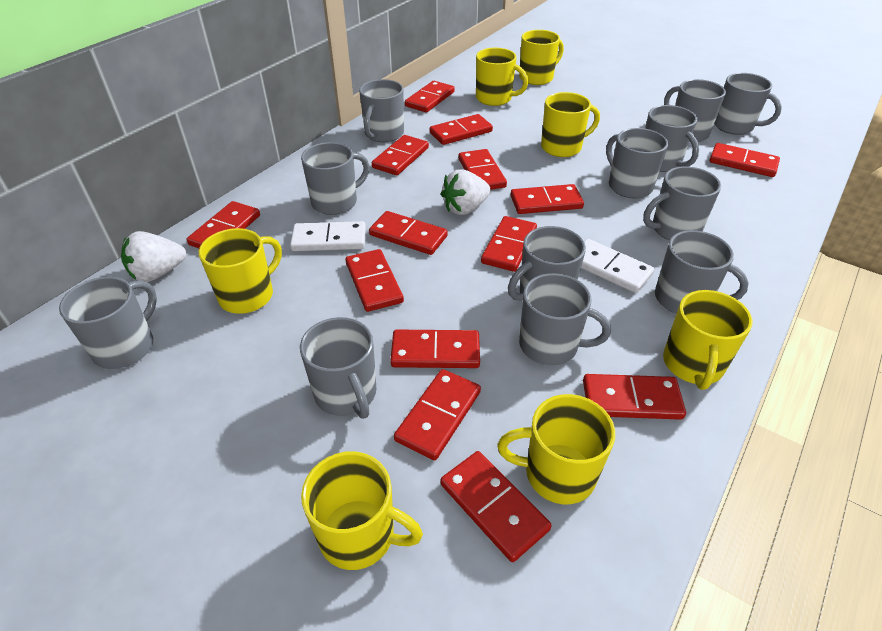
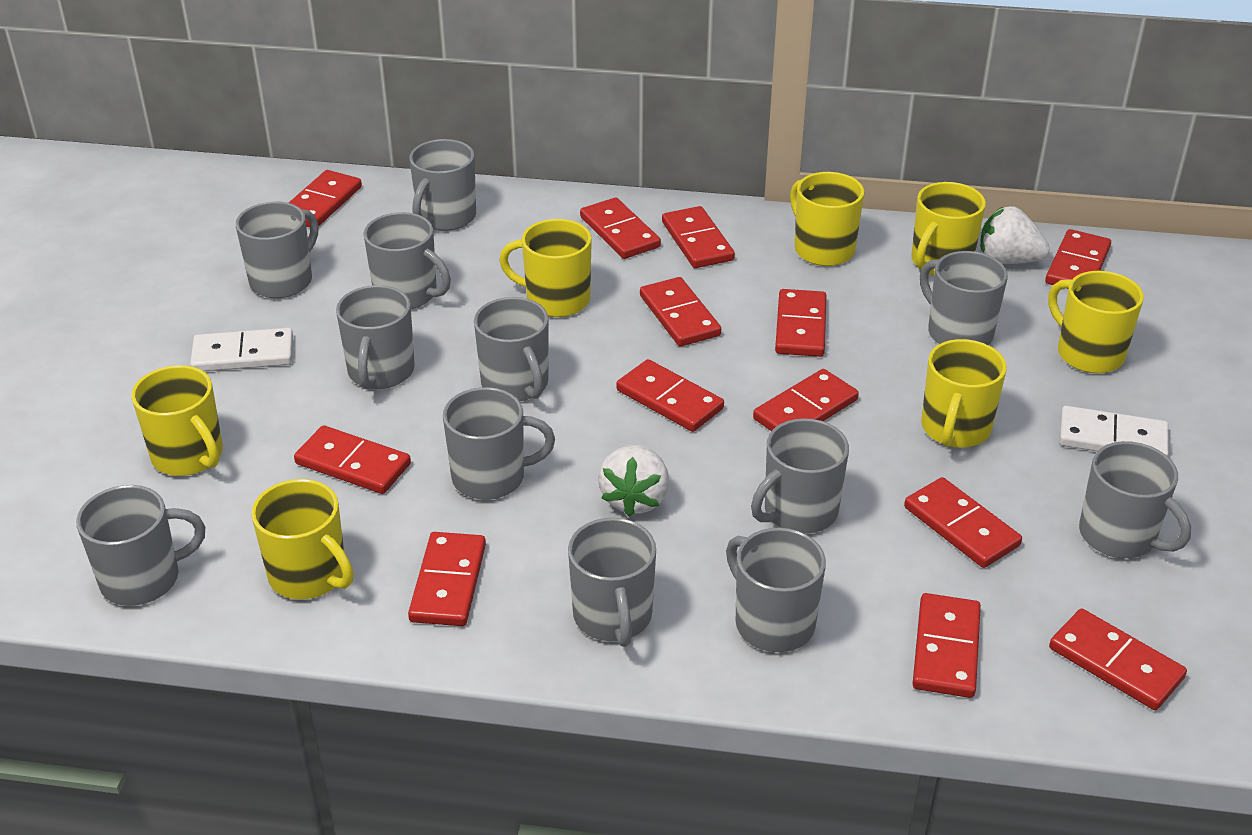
red domino: [187,201,260,248] [345,249,404,312] [369,211,448,255] [372,135,429,175] [390,330,480,368] [394,369,481,461] [405,81,455,112] [430,114,493,145] [440,451,552,562] [459,149,507,190] [481,216,537,272] [511,184,584,214] [583,374,686,420] [710,143,780,177] = 14 -> [289,170,362,227] [294,425,411,494] [408,532,486,626] [580,198,661,259] [617,359,724,432] [640,277,721,346] [662,206,735,268] [753,369,859,431] [775,289,826,357] [904,477,1022,568] [913,593,981,698] [1045,229,1111,289] [1049,609,1187,710] = 13

